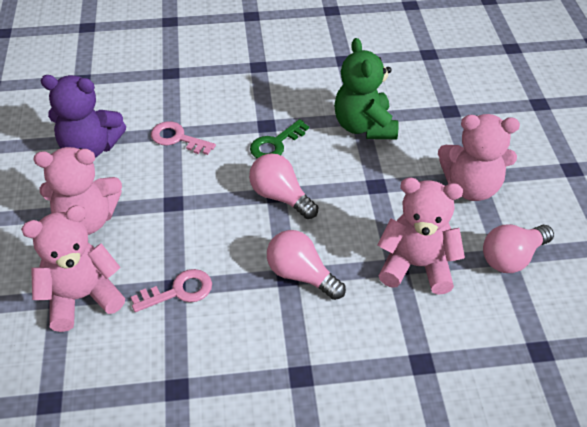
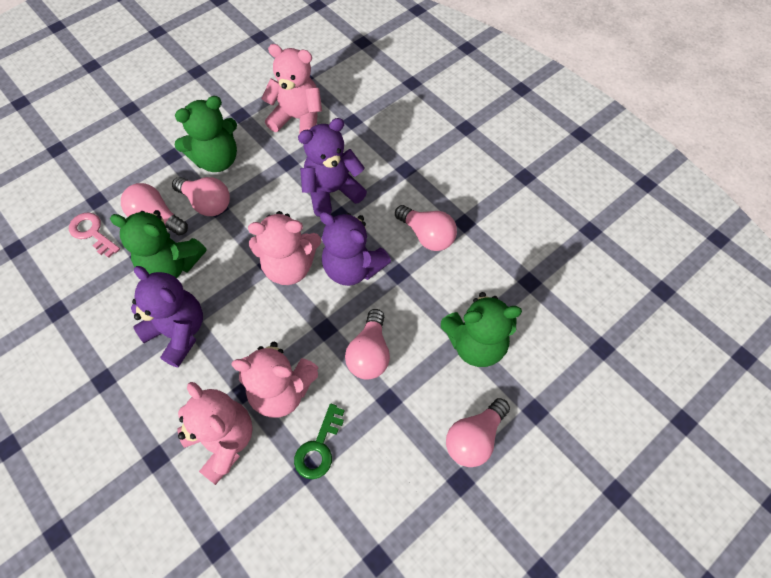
green teddy bear: [334,38,399,139] = 1 -> [110,210,207,278] [174,96,237,172] [441,292,522,367] = 3
pink key: [131,269,212,312] [151,121,216,155] = 2 -> [69,212,120,258] = 1
pink light bulb: [249,153,318,219] [267,230,346,300] [483,224,554,273] = 3 -> [121,183,188,235] [172,177,230,216] [345,309,390,380] [395,205,457,251] [446,398,510,467] = 5
purple teddy bear: [41,75,126,158] = 1 -> [131,266,203,368] [298,118,367,217] [320,212,391,286] = 3

